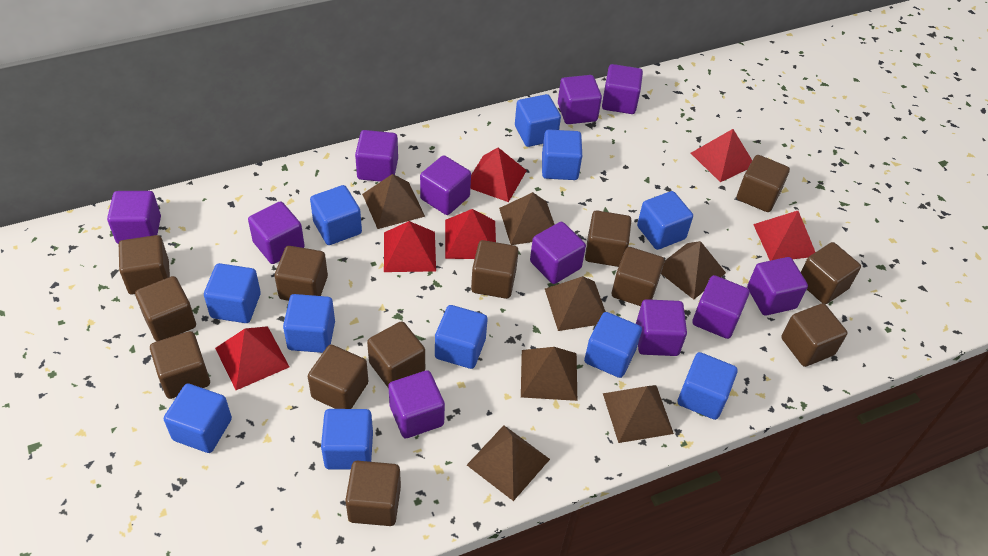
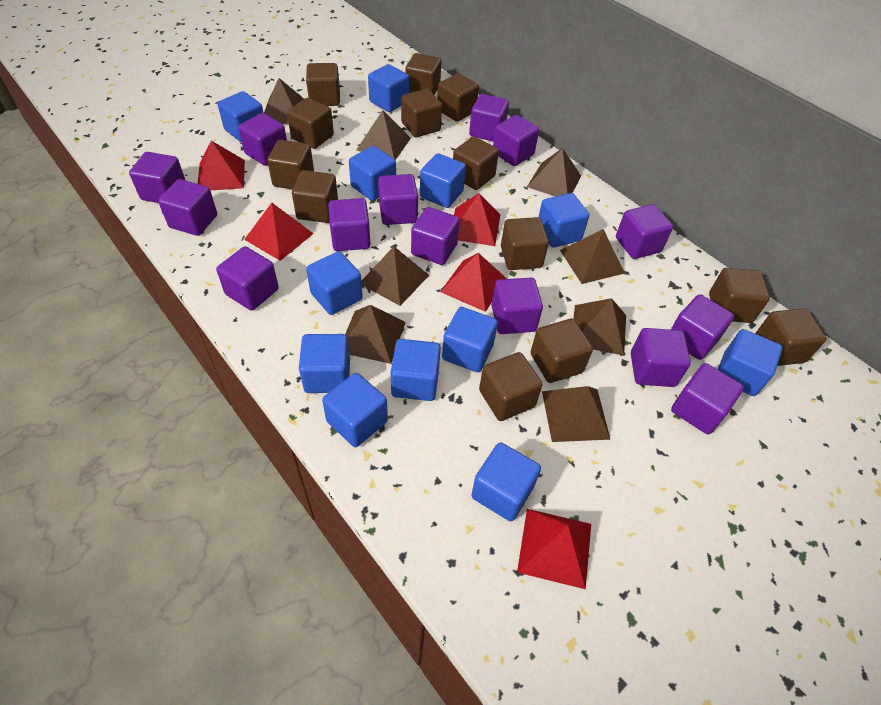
blue cube: [164,383,232,453] [204,263,261,323] [283,294,335,353] [310,185,362,245] [321,409,373,470] [435,305,488,369] [515,94,561,147] [542,130,582,180] [584,312,642,378] [637,191,693,250] [678,352,738,420] = 11 -> [218,91,263,142] [299,334,350,393] [306,251,363,315] [322,373,388,447] [349,146,396,201] [368,64,409,112] [391,339,441,401] [420,153,466,208] [442,307,498,372] [471,442,541,521] [539,193,589,248] [718,329,783,396] = 12
brown pyramid: [362,174,425,229] [467,425,550,501] [499,192,555,245] [521,347,577,401] [545,276,606,331] [603,385,674,443] [661,241,726,300] = 7 -> [264,78,304,124] [345,305,406,364] [356,110,411,160] [361,246,429,306] [527,148,581,197] [542,386,611,442] [560,229,625,284] [573,298,626,356] = 8
purple cube: [107,191,161,244] [248,201,305,264] [355,130,398,182] [388,370,445,438] [420,155,471,215] [530,222,586,284] [558,75,602,124] [602,64,643,114] [636,299,687,356] [692,275,750,339] [747,257,808,316] = 11 -> [129,152,185,203] [158,179,217,236] [216,246,279,311] [238,113,287,166] [328,198,371,251] [378,174,418,225] [411,207,460,265] [469,94,509,142] [491,278,543,334] [493,115,539,166] [616,204,673,259] [631,328,691,387] [671,294,734,360] [671,363,744,434] = 14
red pyramid: [215,326,289,390] [384,221,436,272] [445,209,496,259] [470,147,527,202] [691,129,752,182] [753,211,815,261] = 6 -> [198,141,245,190] [244,203,314,261] [440,253,507,312] [454,193,500,246] [517,509,591,589] = 5

